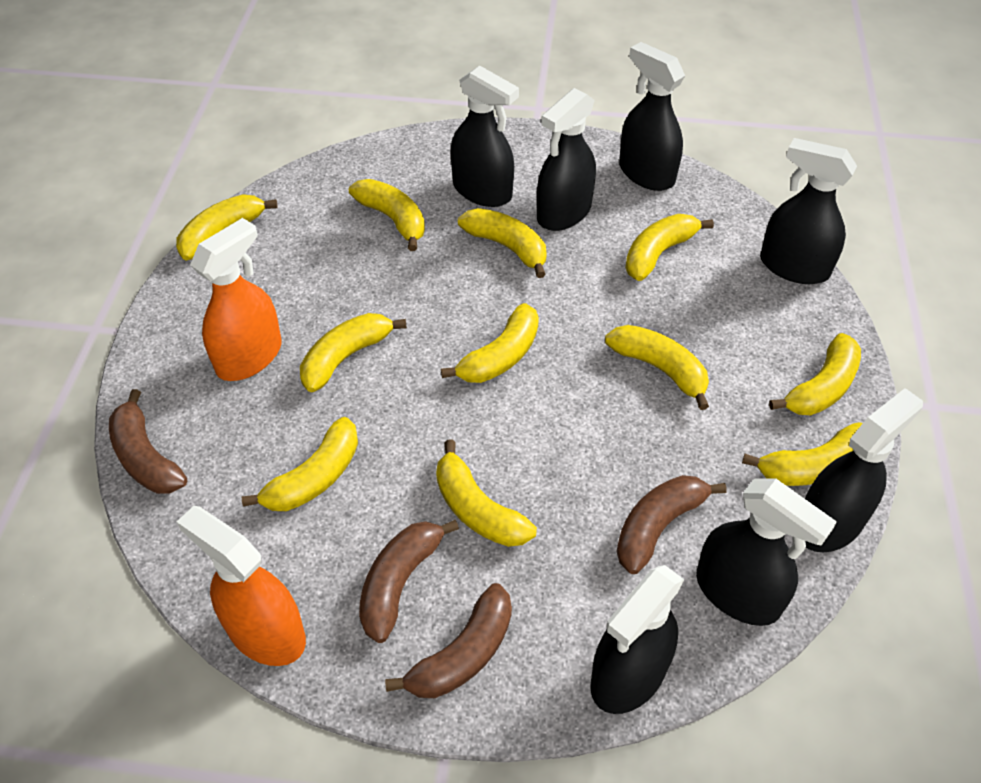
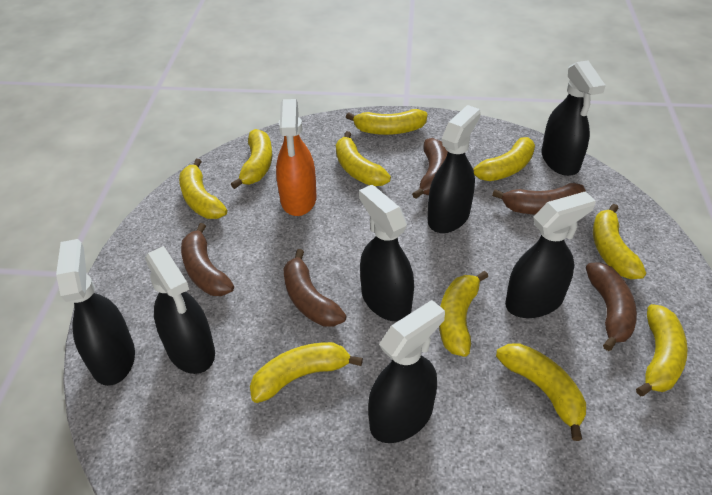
brown banana: [109,389,187,494] [359,520,459,643] [385,583,512,698] [616,475,727,574] = 4 -> [181,223,234,296] [283,249,347,327] [412,138,448,199] [492,183,586,214] [586,262,637,351] = 5
orange spray bottle: [177,506,306,666] [190,218,281,381] = 2 -> [276,99,317,216] = 1
yellow banana: [176,194,278,260] [242,417,358,511] [300,313,407,392] [349,179,425,251] [436,439,537,547] [441,303,539,383] [458,208,546,278] [605,325,709,410] [625,214,714,281] [742,422,863,486] [769,333,861,415] = 11 -> [179,159,227,219] [231,129,272,189] [250,342,363,403] [336,131,391,186] [346,109,427,135] [439,271,488,357] [473,137,535,181] [496,343,586,441] [593,204,646,279] [636,304,687,397] = 10

